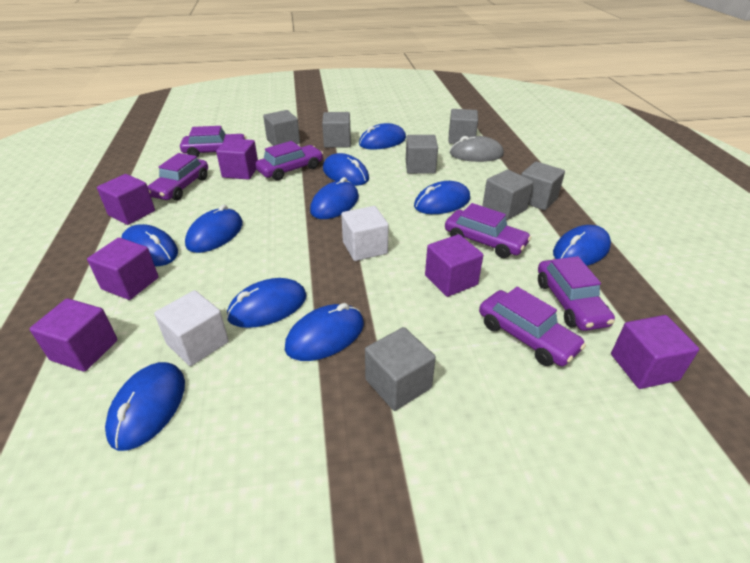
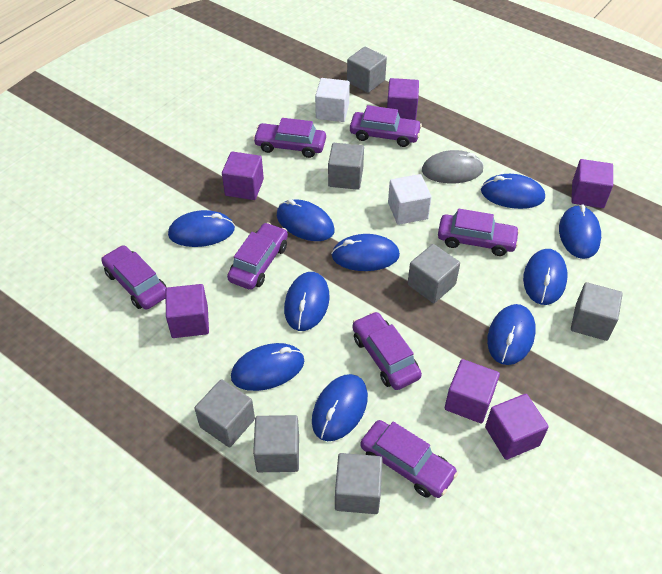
purple car: [147,153,208,201] [180,126,246,157] [255,141,323,181] [445,203,531,258] [479,287,586,366] [538,256,615,331] = 6 -> [101,245,167,310] [227,222,288,290] [253,118,326,158] [350,105,422,147] [352,311,422,390] [360,420,458,498] [438,208,520,256] = 7

